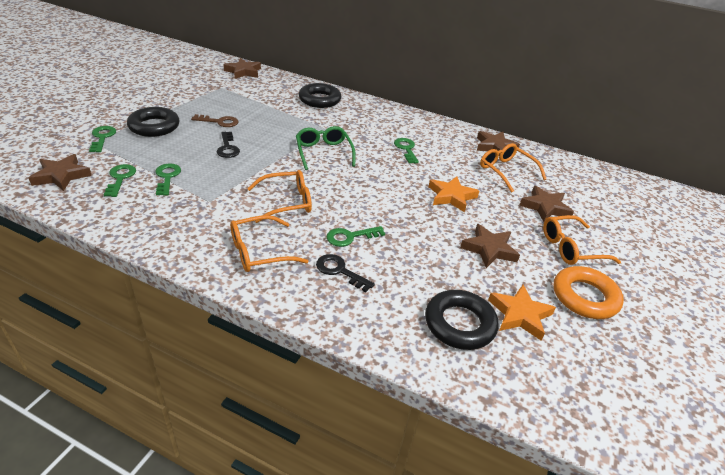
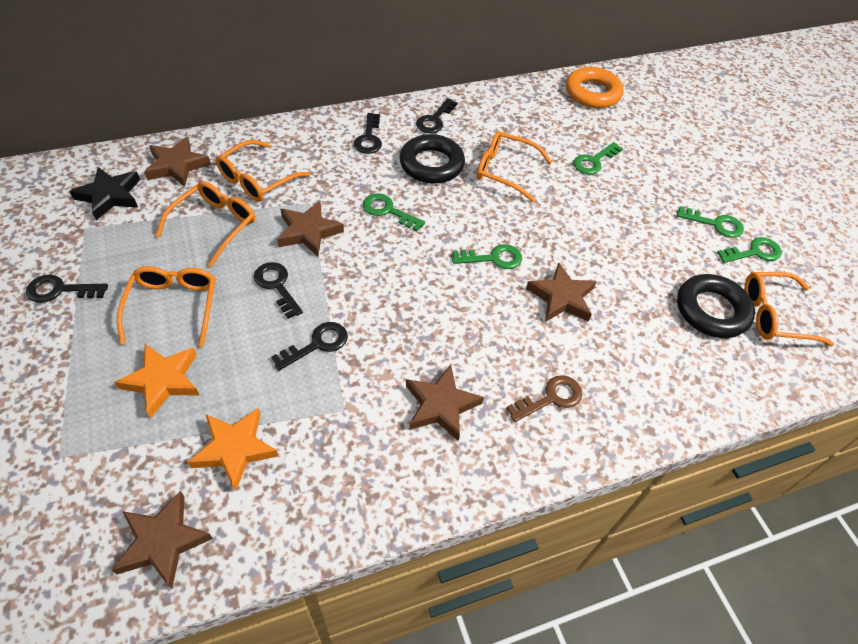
black key: [217,132,240,158] [316,254,375,292] = 2 -> [26,275,108,303] [254,262,303,319] [271,322,348,371] [354,113,382,154] [416,98,458,133] = 5
black ring: [127,107,180,137] [299,83,341,108] [425,290,498,350] = 3 -> [400,134,465,184] [677,274,755,338] = 2
black star: none = 0 -> [69,167,140,220] = 1
green glasses: [296,126,356,170] = 1 -> none = 0
orange glasses: [230,215,308,272] [247,170,312,223] [480,143,546,193] [543,215,621,265] = 4 -> [117,266,215,347] [156,181,255,267] [216,140,310,202] [477,131,552,202] [744,272,834,346] = 5

